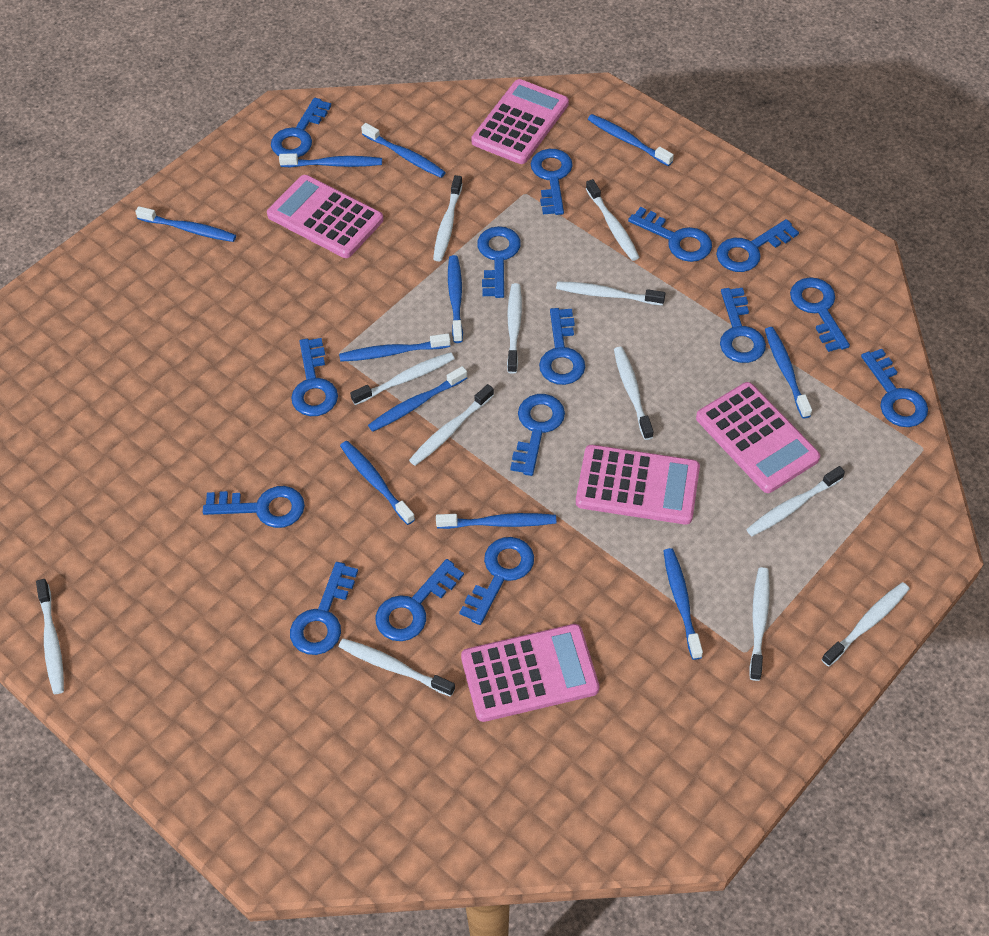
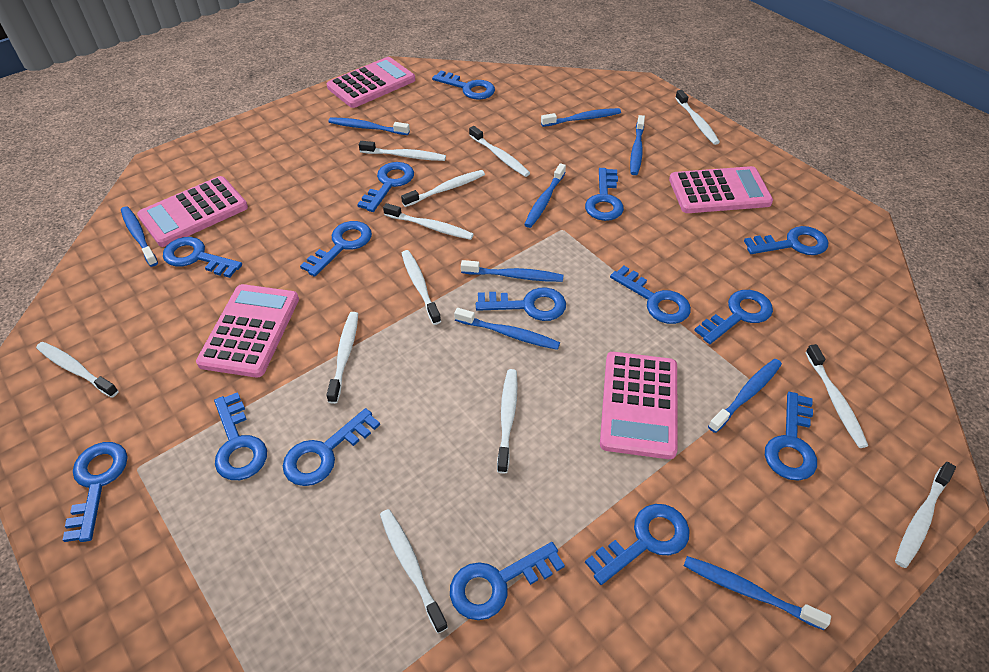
blue toothbrush: [135,206,236,242] [279,153,382,167] [339,333,451,362] [340,441,415,525] [361,123,446,178] [368,366,467,432] [436,513,556,529] [448,255,463,343] [588,114,674,166] [663,548,703,660] [765,327,812,419] = 11 -> [121,206,158,267] [328,117,410,135] [454,308,560,350] [461,260,563,282] [524,163,566,228] [541,108,621,127] [630,115,645,175] [684,556,831,630] [708,359,782,433] = 9

